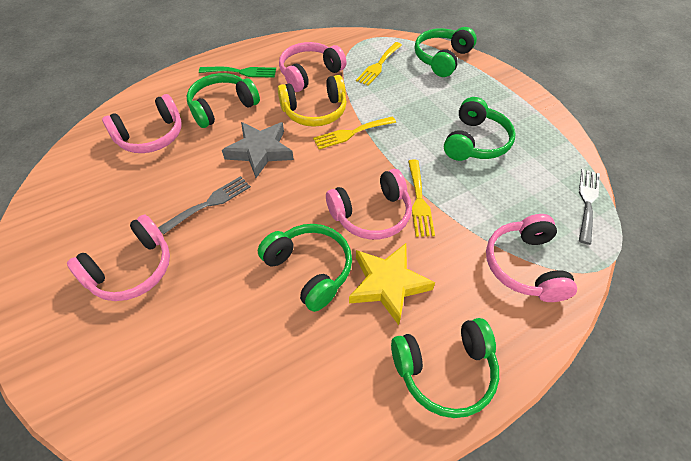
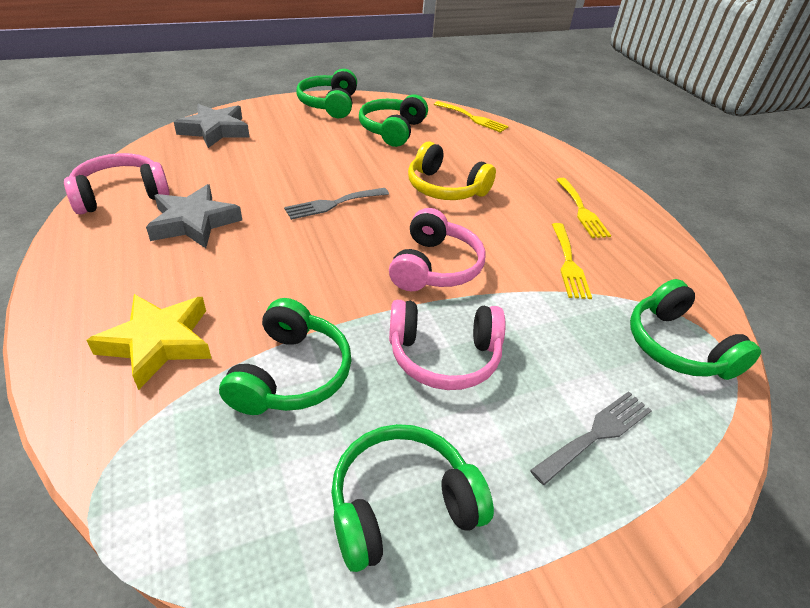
green fork: [199,67,276,78] = 1 -> none = 0
grey star: [222,122,294,178] = 1 -> [146,184,242,248] [174,104,249,148] = 2
pink headphones: [67,215,170,301] [102,94,181,153] [279,42,347,92] [326,169,412,240] [486,214,577,302] = 5 -> [64,153,170,215] [389,208,486,291] [389,300,505,390] = 3

